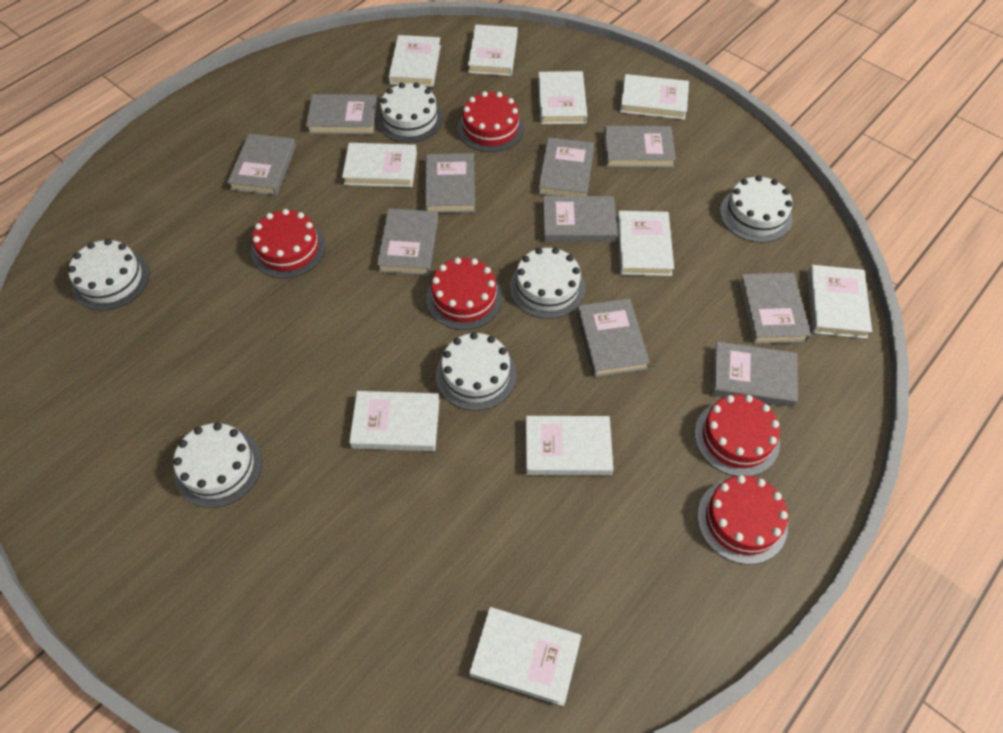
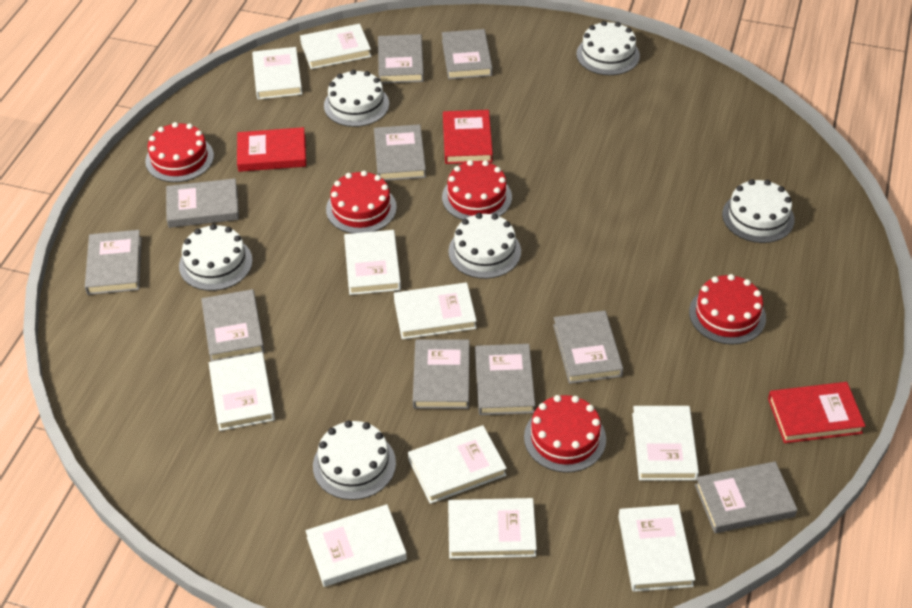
red book: none = 0 -> [237,127,306,172] [443,110,493,164] [768,382,865,443] = 3

